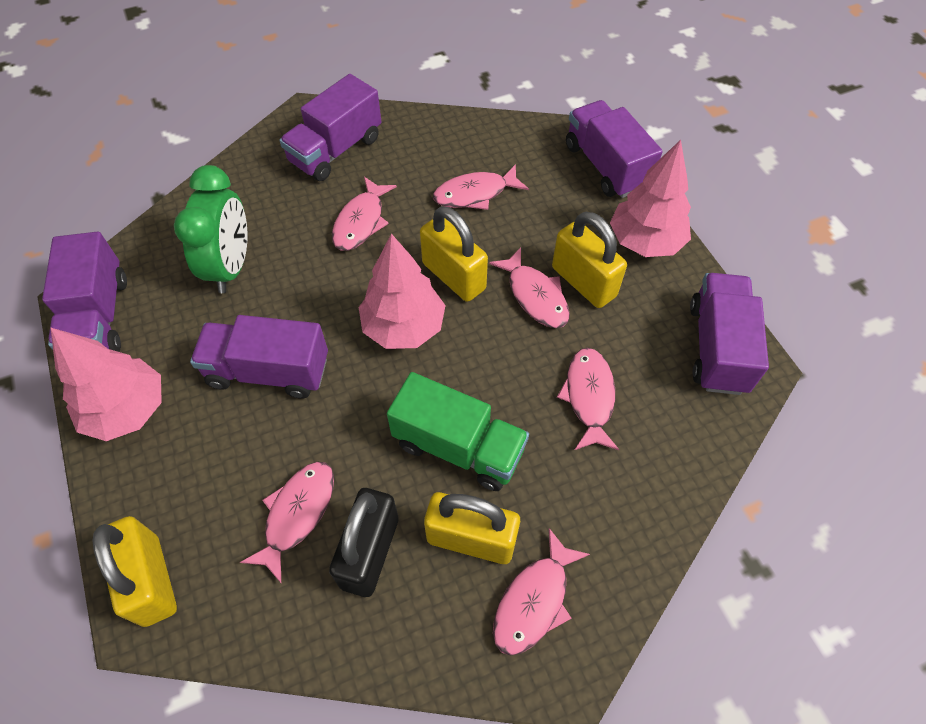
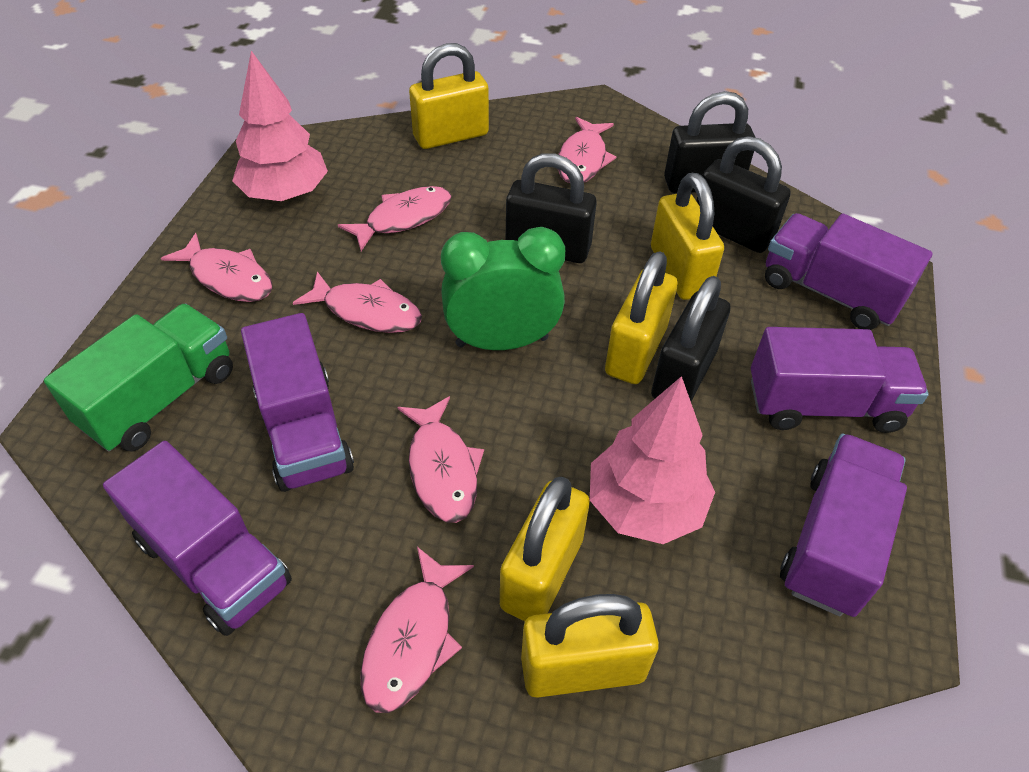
black padlock: [329,488,399,597] = 1 -> [506,153,597,263] [651,276,730,401] [664,91,756,193] [696,136,791,253] = 4
pink tree: [50,327,162,441] [359,234,446,349] [610,140,691,257] = 3 -> [232,51,328,201] [590,376,715,544] = 2
yellow padlock: [92,516,177,627] [420,206,488,302] [424,492,520,564] [552,211,627,308] = 4 -> [409,43,489,149] [500,477,590,621] [521,594,659,698] [605,251,678,384] [651,173,724,300] = 5

